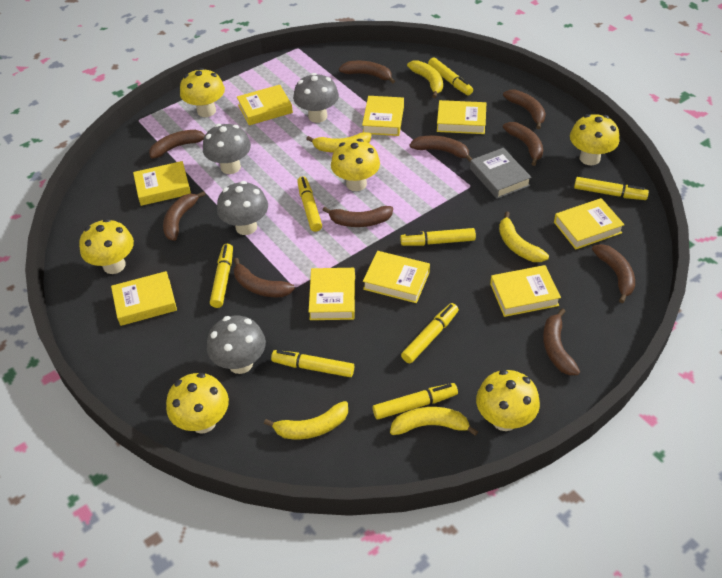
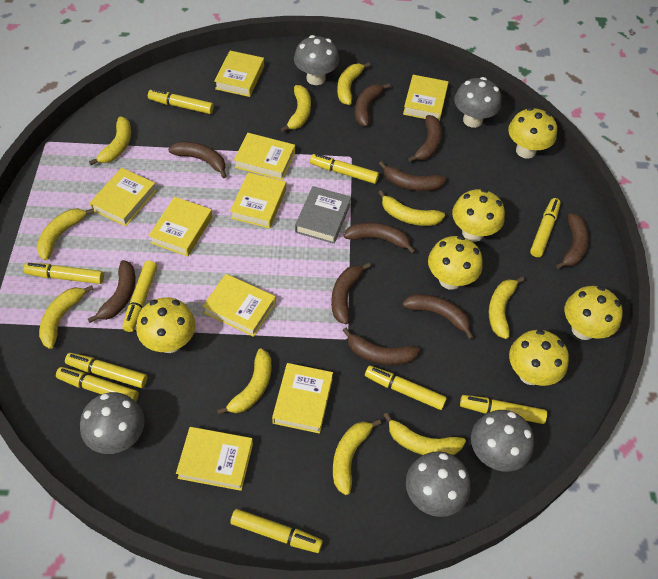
grey mushroom: [203,124,251,174] [207,316,266,374] [217,181,268,235] [293,73,339,123] = 4 -> [80,392,145,454] [294,35,339,85] [406,451,471,517] [454,77,501,128] [471,410,534,472] = 5
yellow banana: [264,401,348,439] [306,132,371,152] [390,407,478,436] [407,60,443,98] [499,212,549,262] = 5 -> [37,208,94,260] [39,285,94,349] [89,117,131,165] [217,348,272,415] [281,85,311,132] [333,419,381,495] [337,62,370,105] [378,190,445,226] [383,413,466,455] [489,277,524,339] = 10
yellow marker: [210,244,233,308] [271,350,354,377] [297,176,322,232] [373,383,458,419] [400,228,476,246] [401,303,459,363] [428,57,473,95] [574,177,649,200] = 8 -> [23,263,104,284] [56,367,139,402] [65,353,147,388] [122,261,157,332] [148,89,214,114] [230,509,323,553] [310,154,379,184] [365,366,447,410] [460,395,547,424] [530,198,561,257] = 10

